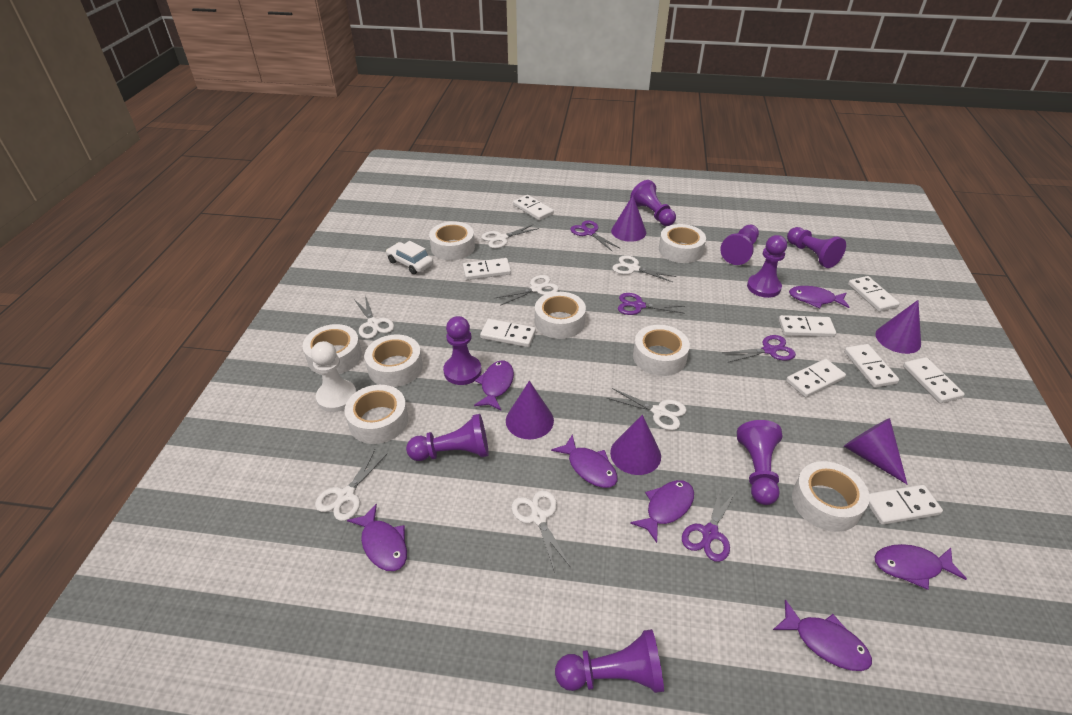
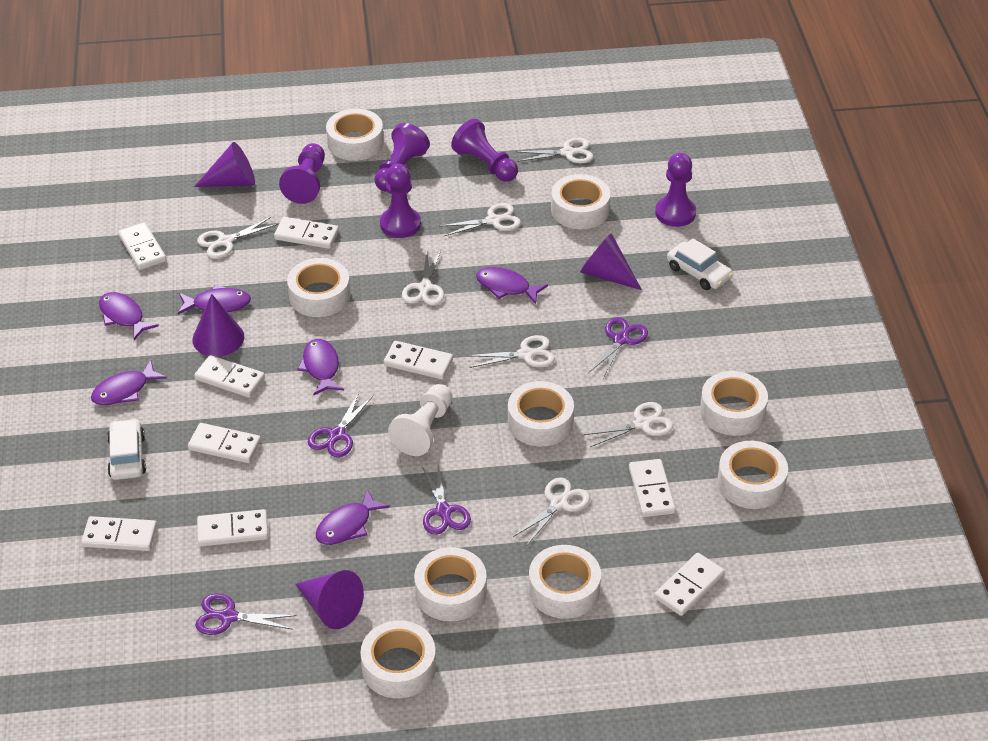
purple cone: [506,381,554,439] [610,415,661,475] [611,195,646,242] [844,418,907,484] [875,300,921,354] = 5 -> [192,294,244,357] [194,142,255,187] [296,570,364,629] [580,233,642,290] = 4
purple fish: [347,504,407,571] [474,361,514,410] [551,435,618,488] [630,480,694,543] [773,599,872,671] [789,286,849,309] [874,544,967,590] = 7 -> [91,360,167,405] [99,292,159,340] [178,285,251,314] [297,339,344,396] [316,489,390,545] [476,267,548,304] = 6
purple pawn: [406,414,489,461] [443,316,482,385] [555,629,664,693] [630,180,676,226] [720,225,759,265] [737,420,782,505] [747,235,787,298] [787,227,846,268] = 8 -> [279,143,325,204] [374,123,430,191] [380,164,421,238] [451,119,518,182] [655,153,696,227] = 5
white car: [386,241,433,274] = 1 -> [107,418,146,480] [667,238,733,290] = 2
white tape: [303,324,362,375] [344,385,408,444] [364,335,423,387] [429,222,475,260] [535,292,586,339] [633,325,690,376] [659,224,706,263] [792,461,870,532] = 8 -> [287,258,350,317] [326,109,384,161] [361,620,436,698] [414,547,487,621] [508,381,574,446] [529,545,601,619] [551,174,610,229] [700,371,768,436] [717,441,788,509] = 9

